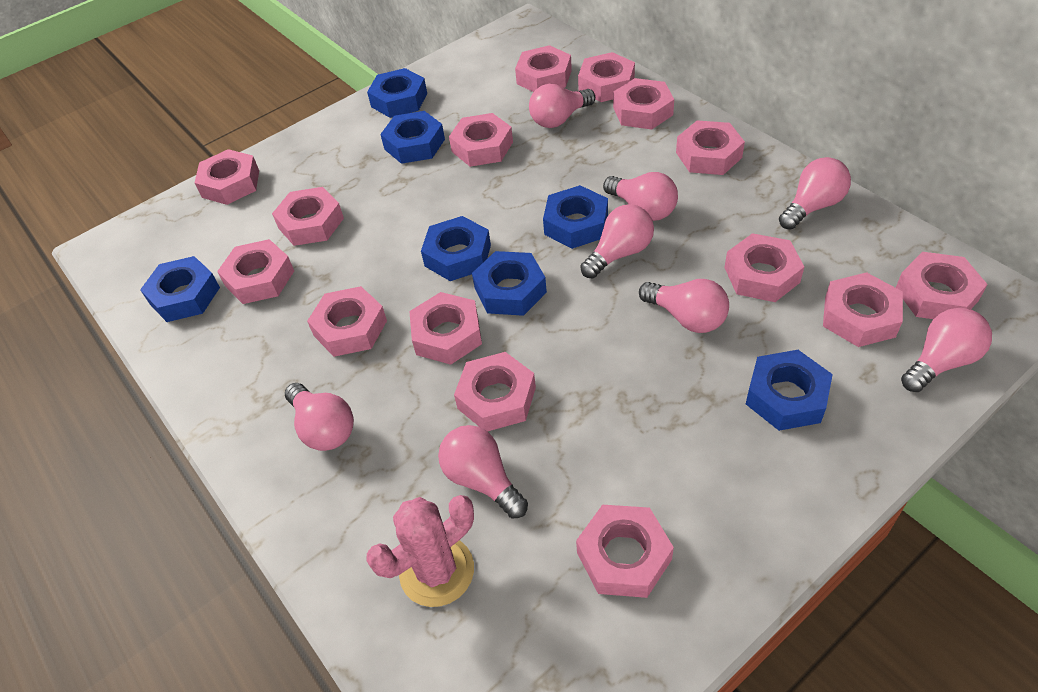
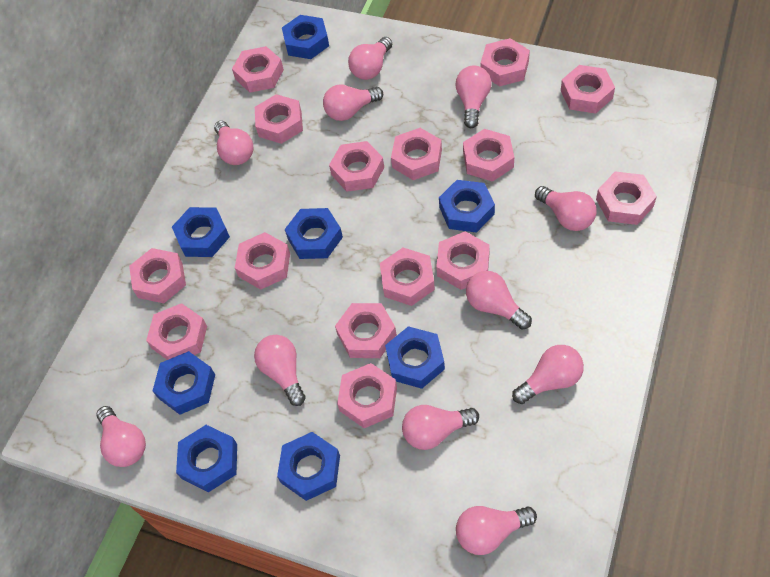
blue nut: [140,256,220,322] [367,68,427,118] [380,111,445,164] [421,216,491,281] [472,251,547,316] [543,185,608,249] [746,350,833,431] = 7 -> [153,351,215,415] [172,207,230,257] [176,425,237,492] [277,432,340,501] [282,15,329,59] [285,208,343,259] [385,326,445,389] [439,180,495,233] = 8
pink cactus: [366,495,474,607] = 1 -> none = 0
pink light bulb: [285,383,354,451] [438,425,528,519] [529,84,595,128] [580,204,654,279] [603,172,678,221] [639,279,729,333] [779,157,851,230] [901,308,992,392] = 8 -> [96,406,146,467] [214,121,253,165] [254,335,306,406] [323,84,383,121] [348,37,392,80] [402,405,479,450] [455,66,491,128] [456,506,537,555] [466,271,532,330] [512,345,584,404] [535,186,596,231] = 11

